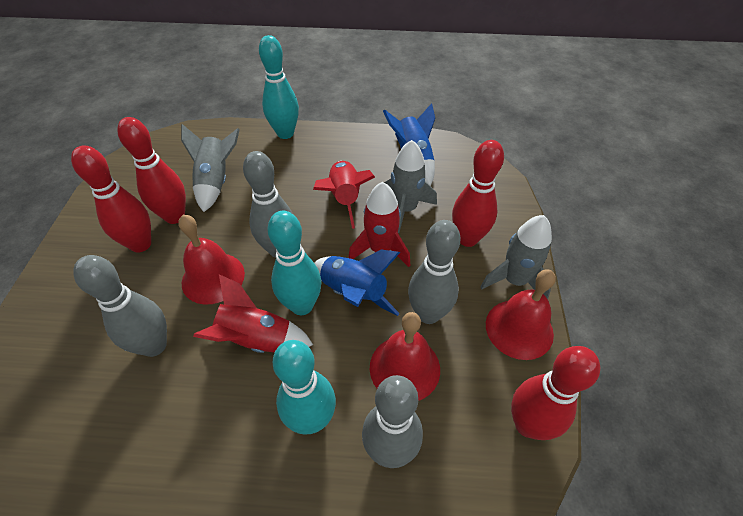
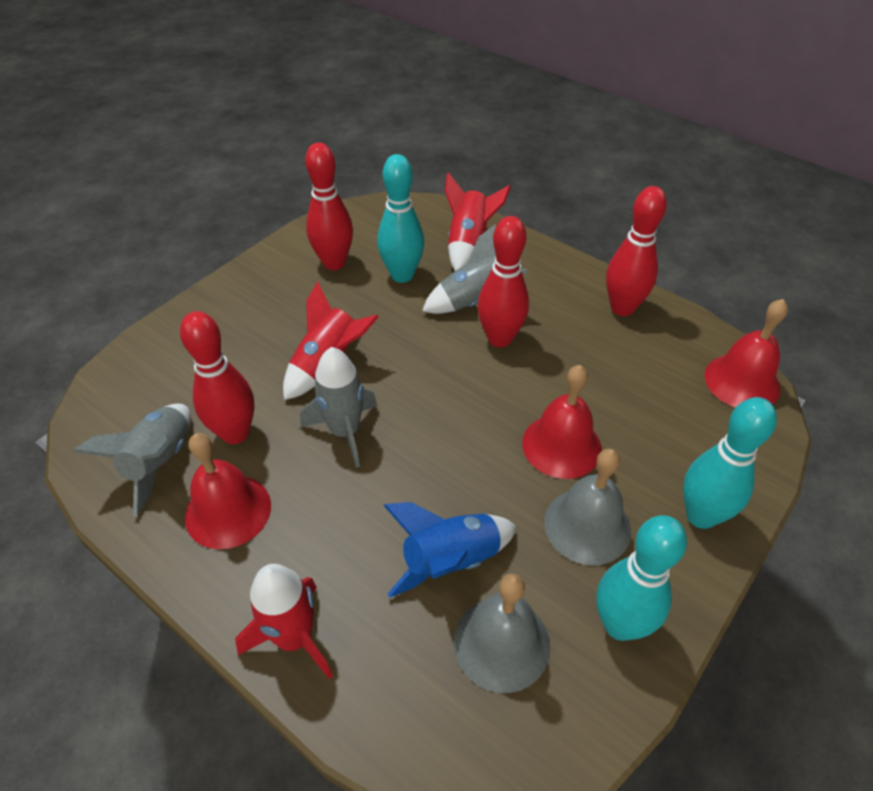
blue rocket: [314,249,400,316] [383,103,435,186] = 2 -> [383,502,517,598] = 1
grey bell: none = 0 -> [454,574,550,693] [544,449,631,566] = 2
grey bowling pin: [73,255,167,357] [243,151,293,258] [362,375,423,468] [408,220,461,324] = 4 -> none = 0

